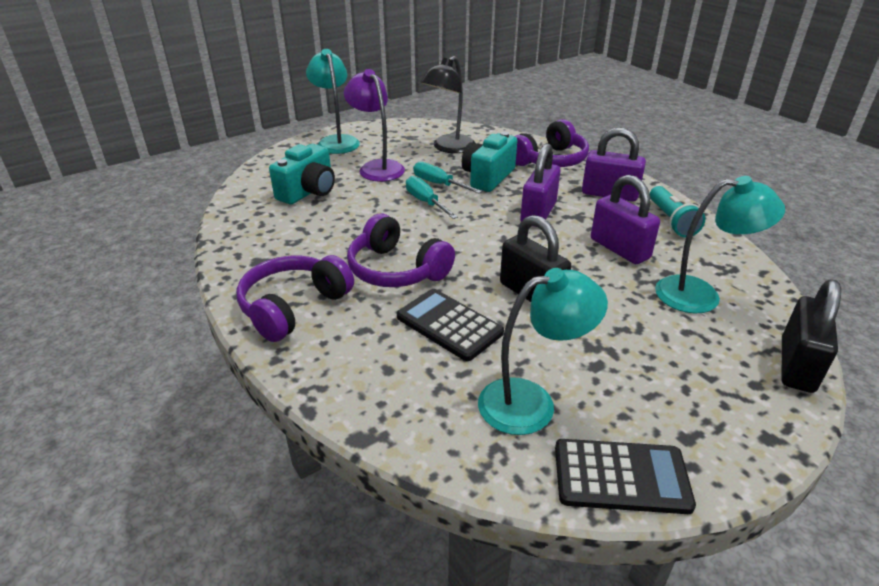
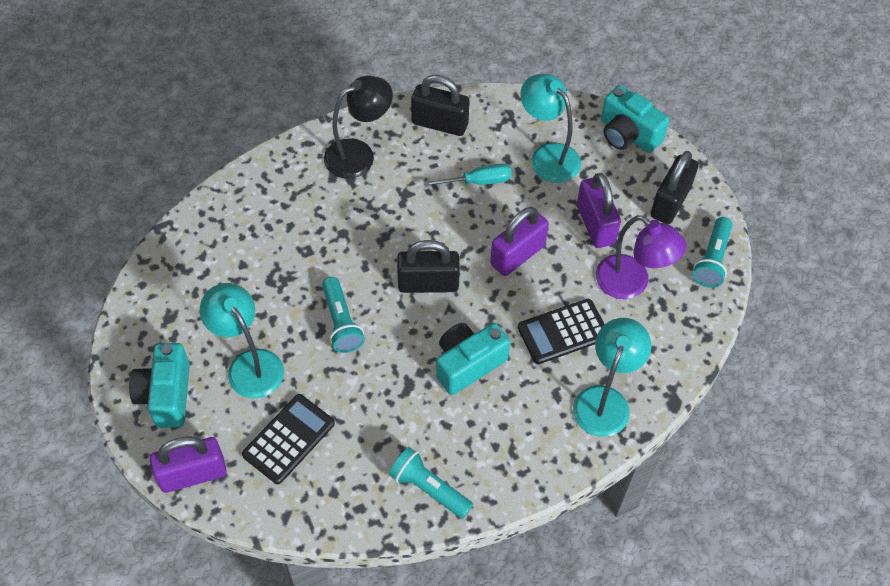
black padlock: [500,215,571,302] [782,280,841,393] = 2 -> [397,240,460,293] [411,75,470,136] [651,151,699,224] = 3
purple headphones: [236,255,354,342] [347,214,455,287] [515,119,589,167] = 3 -> none = 0
turquoise camera: [269,144,335,204] [462,132,517,192] = 2 -> [129,343,190,428] [436,323,510,395] [601,85,669,153] = 3
turquoise flashlight: [650,186,705,237] = 1 -> [322,277,365,353] [389,447,473,519] [693,217,732,288] = 3
turquoise screwdriver: [406,176,458,219] [413,162,482,194] = 2 -> [424,163,512,187] = 1

